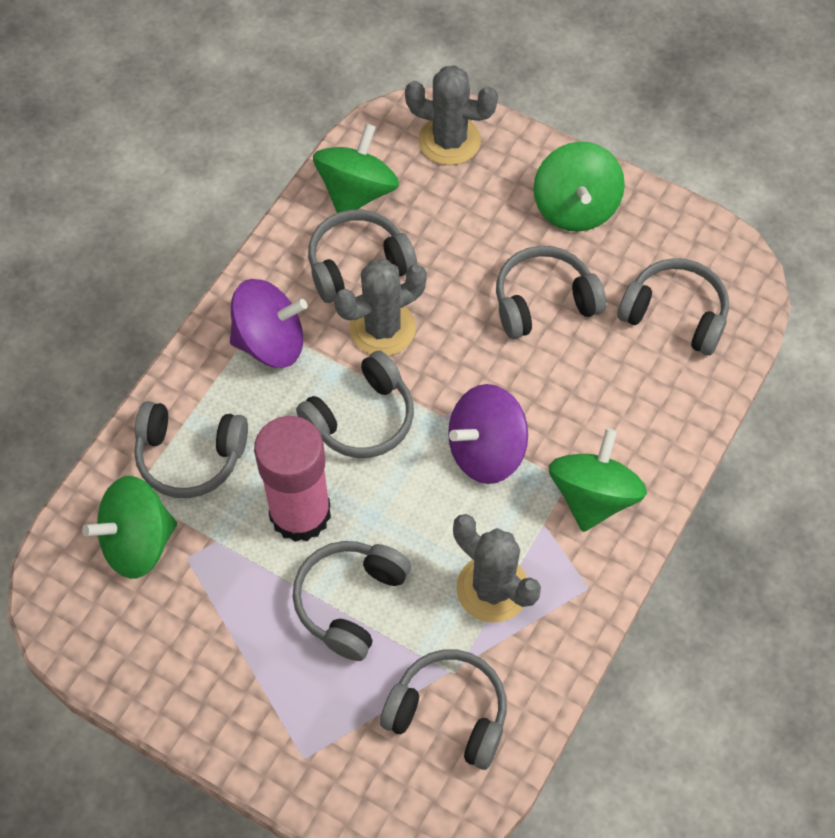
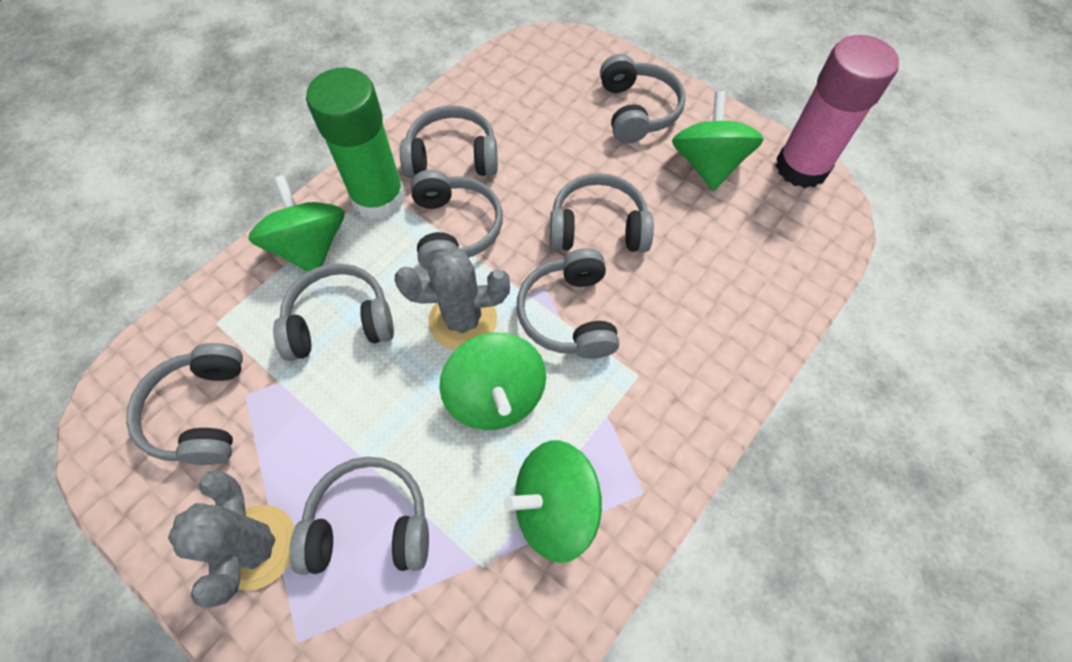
green glue stick: none = 0 -> [306,68,406,220] = 1
grey cactus: [334,259,427,356] [405,65,498,165] [453,514,541,623] = 3 -> [168,470,295,608] [395,248,510,350] = 2
grey headphones: [134,401,248,498] [292,541,411,661] [296,350,414,458] [308,209,417,303] [380,649,507,770] [496,246,606,339] [617,258,729,356] = 7 -> [126,343,243,465] [273,263,394,361] [289,457,429,575] [400,105,498,178] [411,170,503,270] [517,248,619,359] [550,173,654,252] [600,54,686,143] = 8
purple spinning top: [230,279,307,368] [448,384,528,484] = 2 -> none = 0

